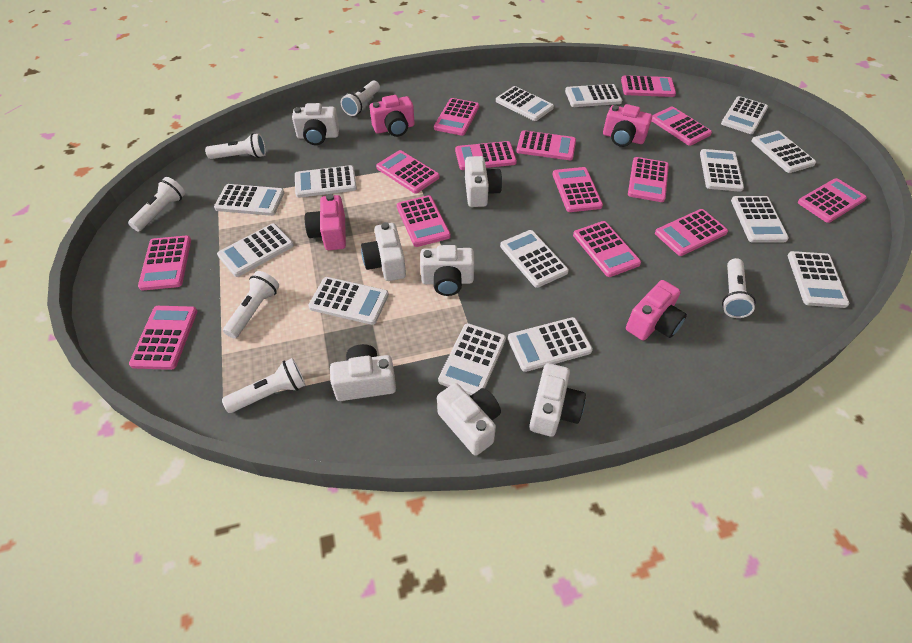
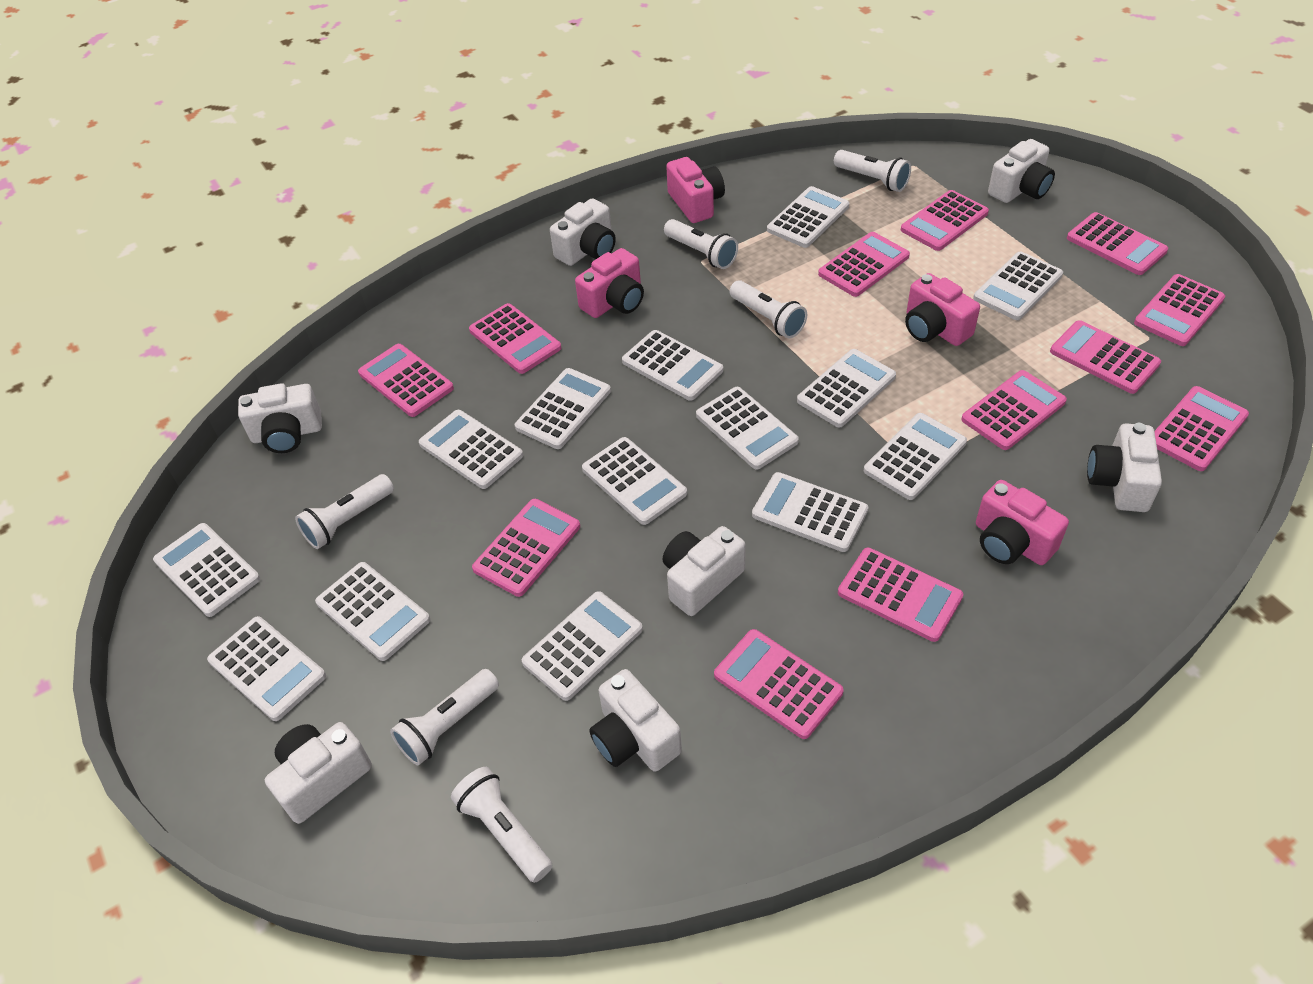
pink calculator: [129,306,197,370] [138,236,191,291] [376,150,440,194] [397,195,451,247] [434,98,479,136] [455,141,517,170] [516,130,576,160] [552,167,603,212] [573,221,641,277] [621,75,676,97] [628,157,669,202] [652,106,712,146] [655,209,728,256] [798,178,867,223] = 14 -> [358,344,454,417] [469,303,561,374] [472,499,580,597] [714,629,844,739] [818,232,910,297] [838,548,963,642] [901,190,989,251] [961,370,1067,450] [1050,320,1161,394] [1067,212,1168,275] [1134,274,1225,346] [1154,386,1249,471] = 12

